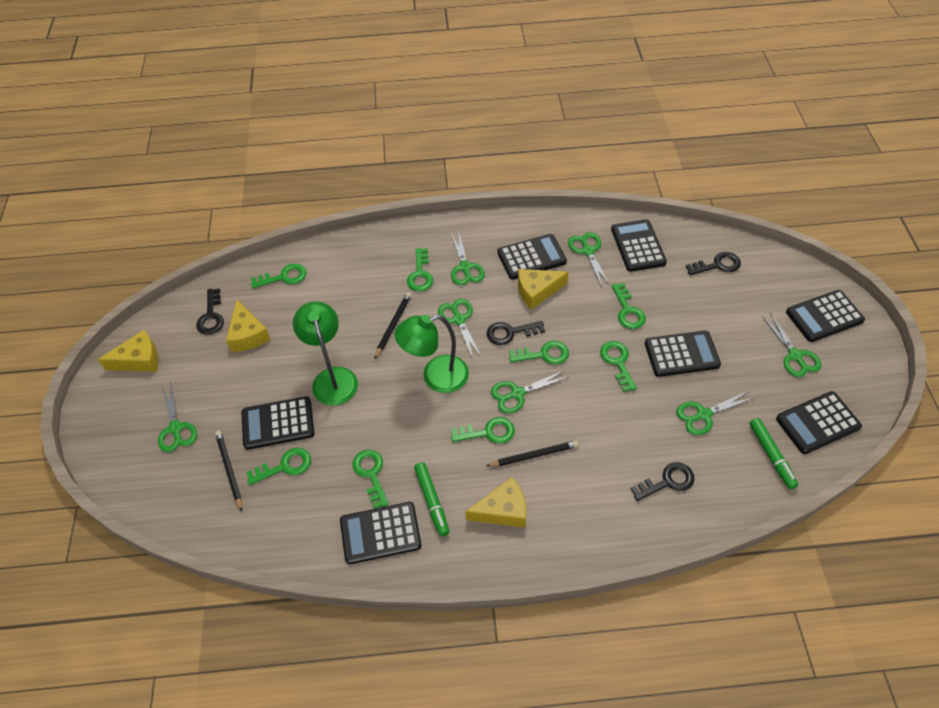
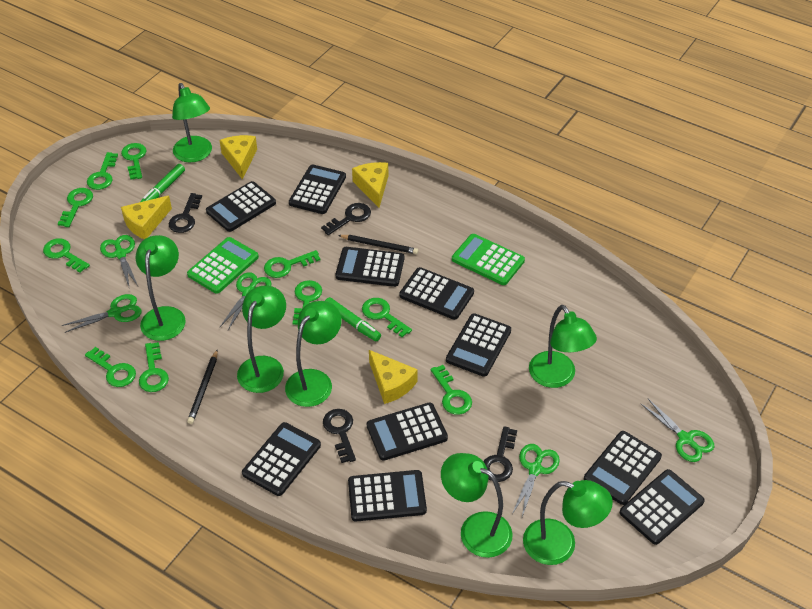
black calculator: [241,396,315,450] [340,502,422,564] [497,234,567,280] [611,219,667,272] [645,331,721,377] [776,391,862,454] [786,290,865,342] = 7 -> [206,181,276,232] [242,422,321,496] [289,164,346,214] [336,247,404,287] [348,470,427,522] [367,402,448,461] [399,267,474,320] [446,313,511,377] [584,431,662,505] [620,469,705,545] = 10
black pencil: [215,431,242,512] [374,292,412,359] [486,441,579,466] = 3 -> [187,349,218,424] [338,235,418,254] = 2
green calculator: none = 0 -> [187,237,259,294] [452,234,525,285] = 2
green key: [246,448,311,485] [251,264,306,288] [352,450,389,509] [407,248,433,291] [451,417,515,444] [509,341,569,365] [600,341,637,392] [612,283,646,329] = 8 -> [43,238,90,273] [58,188,93,227] [85,347,136,387] [87,152,118,190] [121,143,146,180] [139,342,169,392] [264,250,320,278] [293,280,322,325] [362,298,412,337] [431,365,472,415] = 10
green lamp: [293,301,358,405] [394,315,469,393] = 2 -> [136,235,186,341] [172,83,212,162] [237,285,286,393] [285,301,341,407] [441,453,513,558] [523,480,613,565] [529,305,597,388] = 7
green scissors: [158,382,197,452] [438,299,482,359] [451,233,485,285] [491,370,569,414] [568,232,610,287] [676,391,755,435] [762,313,821,377] = 7 -> [62,294,142,333] [100,235,138,286] [219,272,271,330] [512,444,560,517] [640,398,714,462] = 5

